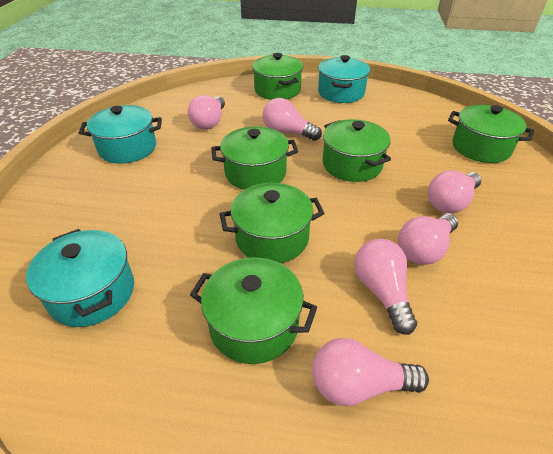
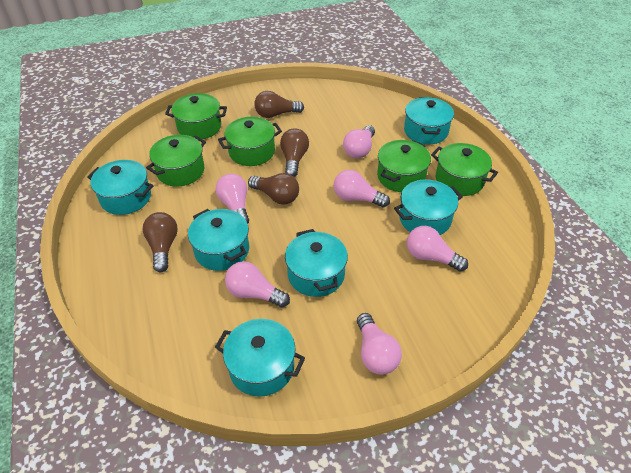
brown light bulb: none = 0 -> [143,212,178,272] [248,173,299,205] [254,91,304,118] [280,129,309,177] = 4
green pot: [190,257,317,364] [212,127,298,190] [220,183,325,263] [252,53,303,100] [323,119,391,182] [448,105,534,163] = 6 -> [146,135,206,186] [165,93,227,139] [218,117,282,166] [377,140,431,192] [431,143,498,196] = 5
turquoise pot: [26,229,134,327] [79,105,162,164] [318,55,370,103] = 3 -> [87,160,153,215] [188,209,249,271] [215,319,305,397] [285,229,348,297] [394,179,463,235] [404,97,454,144] = 6

